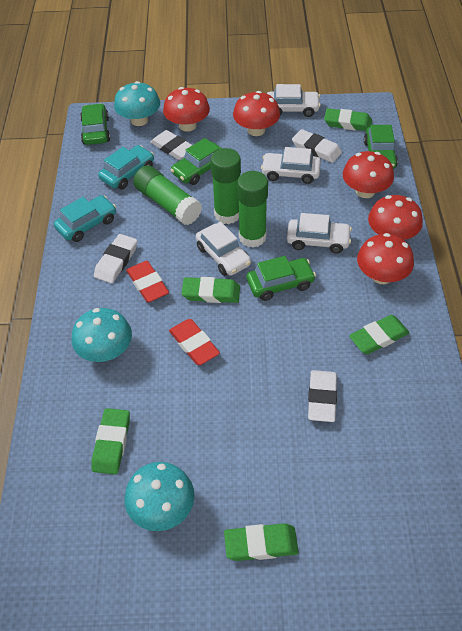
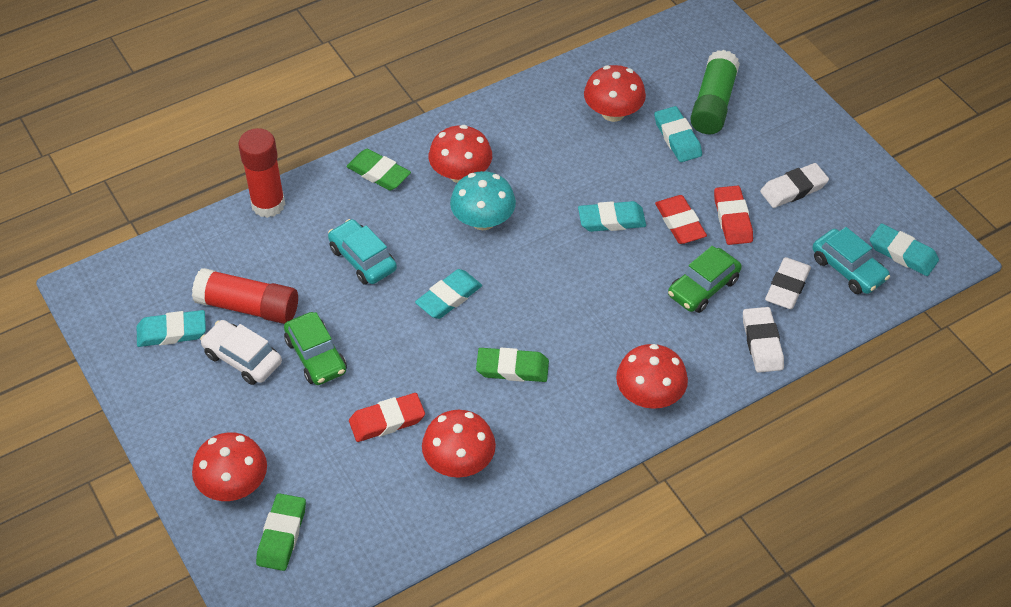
green car: [80,103,110,145] [170,138,222,185] [247,256,316,301] [364,125,398,169] = 4 -> [284,312,347,385] [668,246,742,313] = 2
green eraser: [91,408,130,474] [181,277,240,303] [224,523,299,561] [324,108,372,131] [349,315,410,354] = 5 -> [256,493,306,571] [346,149,411,191] [476,348,549,382] = 3
green glue stick: [133,165,202,225] [211,148,241,224] [237,171,268,248] = 3 -> [690,50,740,134] = 1
red eraser: [126,261,169,302] [169,319,220,365] = 2 -> [349,393,425,442] [655,195,707,244] [714,186,753,245] = 3
red glue stick: none = 0 -> [192,268,298,324] [238,128,285,218] = 2
turquoise eraser: none = 0 -> [137,310,206,347] [415,269,482,319] [578,201,646,232] [654,106,702,162] [870,223,939,276] = 5
turquoise mushroom: [72,308,132,362] [114,81,160,126] [124,462,195,531] = 3 -> [450,171,516,230] = 1
white car: [196,222,251,276] [261,147,321,184] [267,84,321,117] [287,213,352,254] = 4 -> [200,320,282,385] = 1
white eraser: [94,234,137,283] [150,130,192,160] [292,129,342,163] [308,370,337,422] = 4 -> [743,307,784,373] [760,163,829,208] [765,257,811,309] = 3

